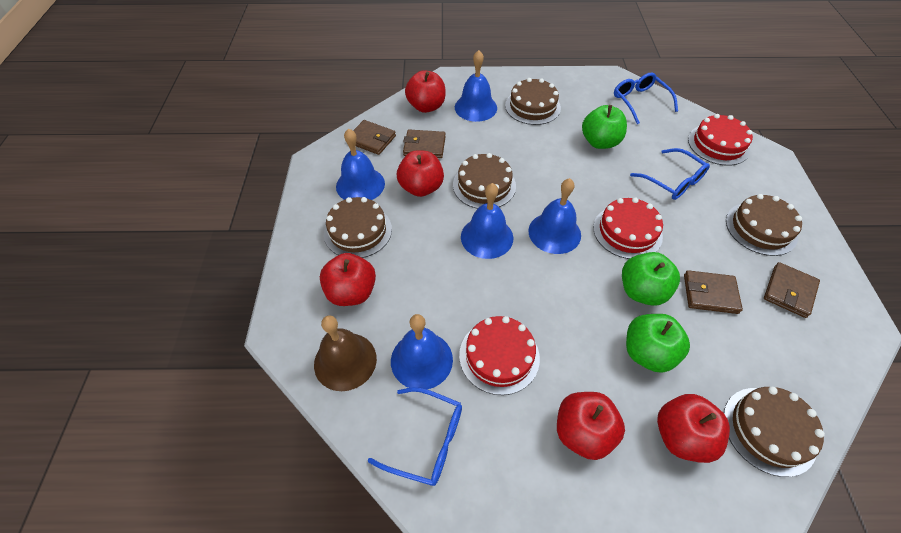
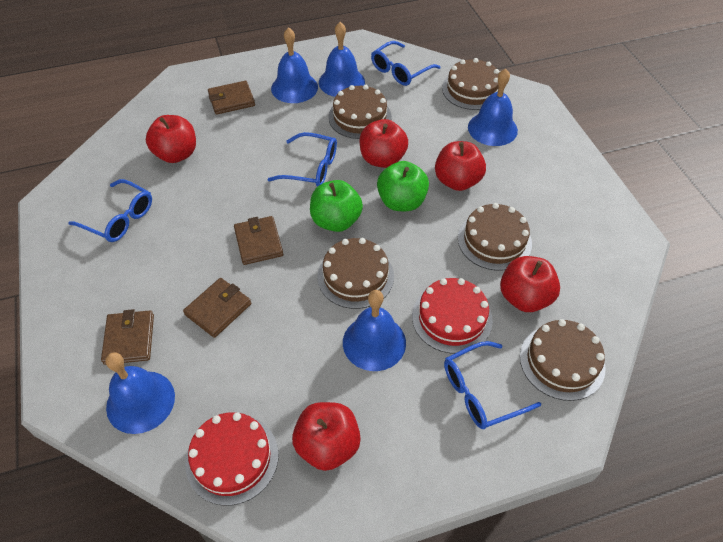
blue glasses: [368,387,462,486] [614,72,678,124] [630,148,710,200] = 3 -> [68,179,152,242] [267,132,337,187] [371,41,441,86] [444,341,541,429] = 4
brown bell: [314,315,377,391] = 1 -> none = 0
green apple: [582,105,627,149] [622,252,680,306] [626,314,690,373] = 3 -> [310,180,363,232] [377,161,429,211] = 2
red cake: [459,316,540,395] [593,197,663,259] [688,114,753,166] = 3 -> [185,412,279,506] [412,278,493,354] = 2

